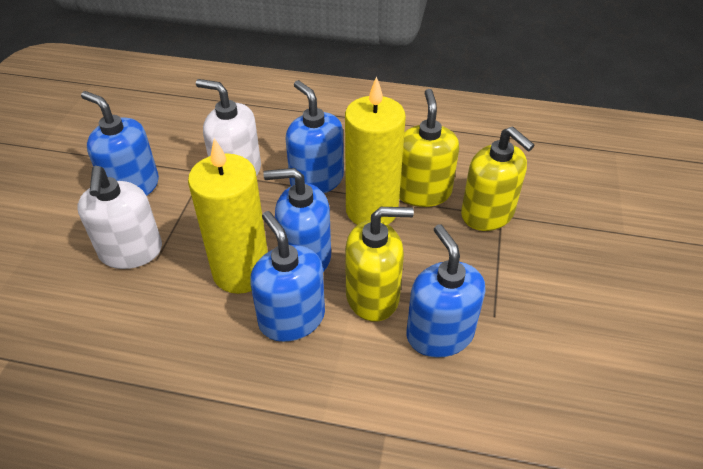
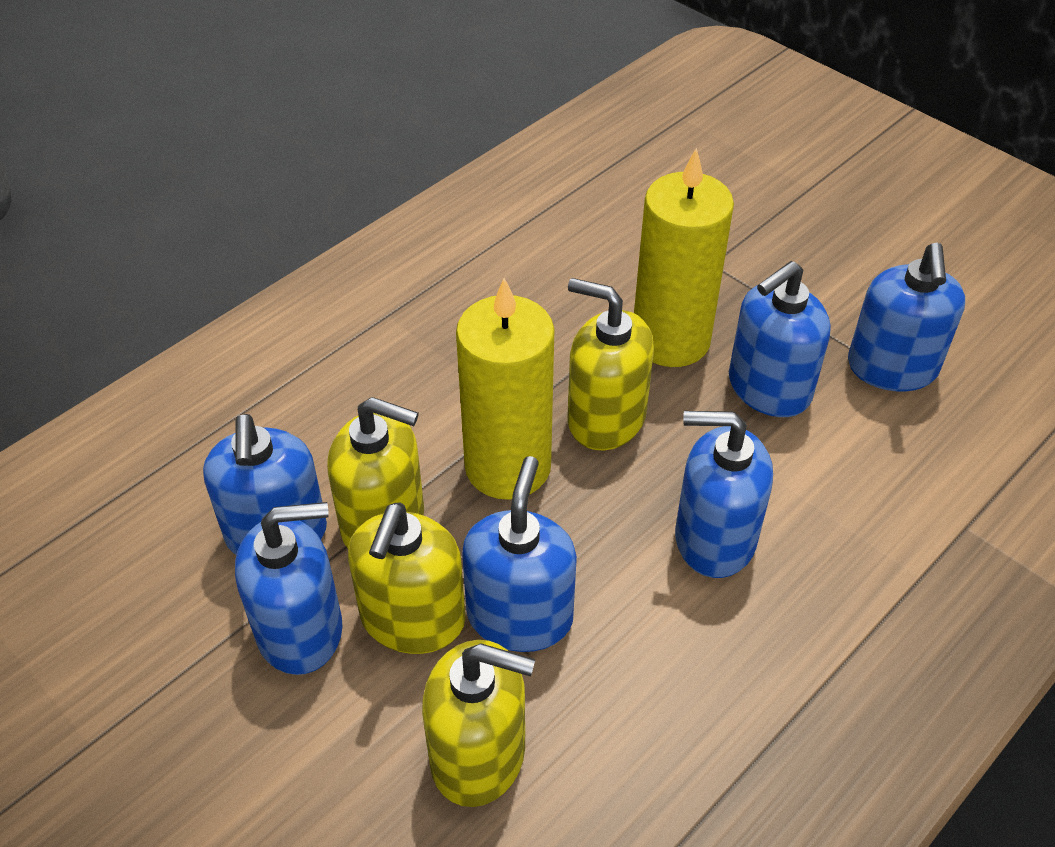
blue soap dispenser: [81,91,159,196] [250,211,325,342] [263,168,331,272] [285,80,344,193] [406,224,486,358] = 5 -> [203,414,327,555] [235,502,343,675] [462,456,577,652] [675,411,773,578] [729,261,831,417] [848,243,965,391] = 6
white soap dispenser: [77,166,162,269] [196,79,261,176] = 2 -> none = 0
yellow soap dispenser: [345,207,414,322] [399,89,459,207] [461,126,535,231] = 3 -> [327,397,424,548] [348,503,466,654] [422,640,535,807] [568,278,654,451] = 4

